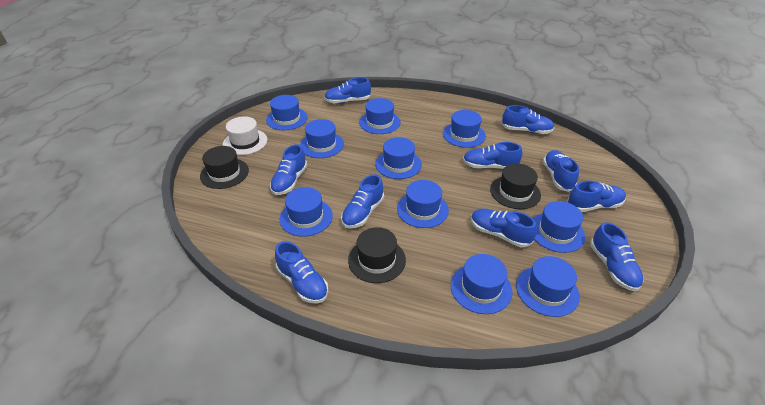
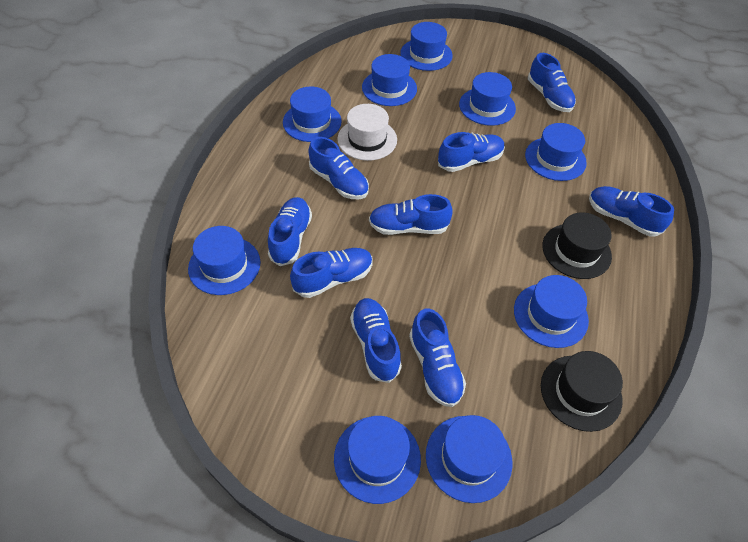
black hat: [200,146,249,189] [348,227,406,283] [490,164,541,209] = 3 -> [541,351,623,432] [542,212,612,279] = 2
blue hat: [266,95,308,130] [280,187,333,237] [300,119,344,158] [359,98,401,134] [375,137,422,179] [397,180,449,228] [443,110,486,148] [451,254,512,314] [516,256,580,317] [533,201,585,253] = 10 -> [188,226,260,295] [283,87,342,142] [334,416,421,504] [362,54,417,106] [400,22,453,71] [426,415,513,503] [459,72,516,126] [514,275,589,348] [525,123,587,181] = 9
blue shoe: [270,144,307,195] [275,241,328,304] [324,77,371,104] [341,174,384,228] [463,142,522,169] [471,209,537,247] [501,105,554,134] [543,150,579,192] [567,181,626,212] [590,222,644,291] = 10 -> [268,197,312,266] [290,248,373,298] [309,137,369,199] [350,298,402,383] [369,194,453,235] [409,308,466,407] [438,132,505,172] [528,53,576,112] [589,186,674,237] = 9

